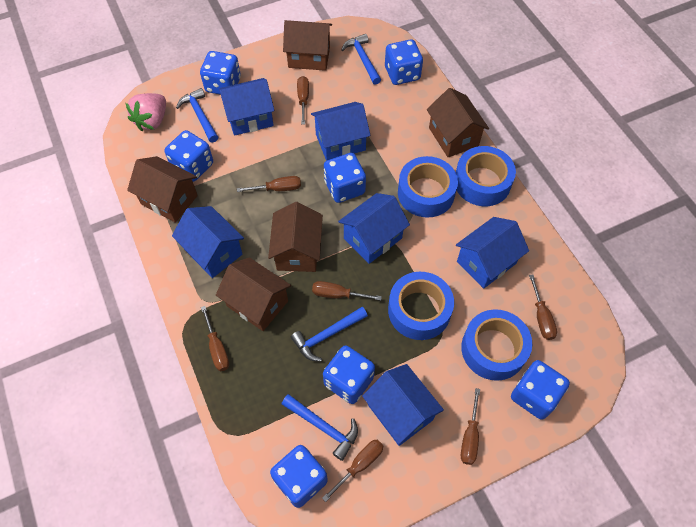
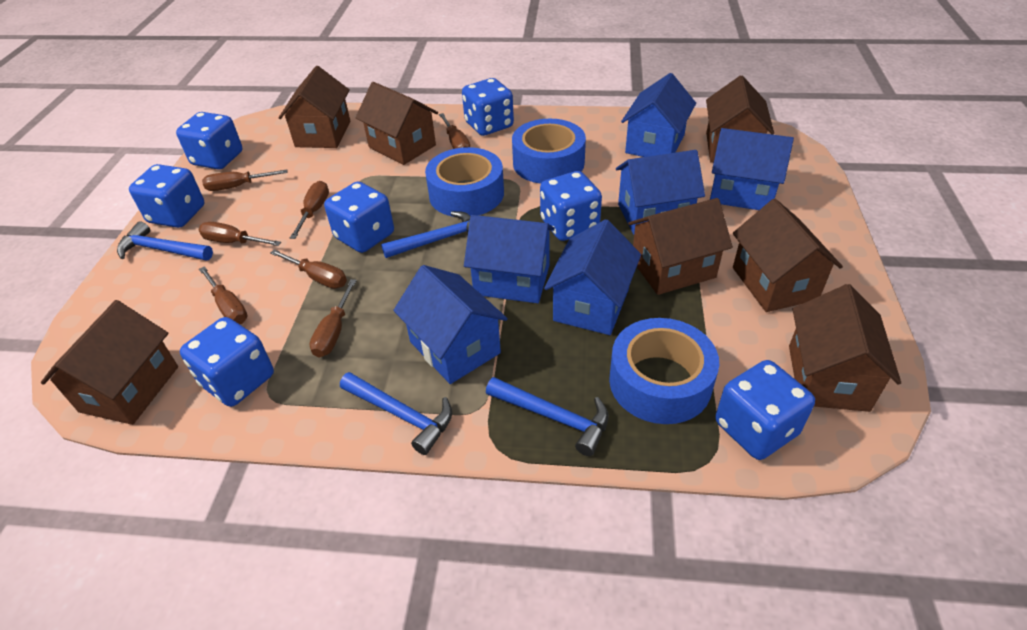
blue tape: [388,272,454,340] [398,156,458,218] [456,146,516,206] [461,309,532,381] = 4 -> [425,147,504,217] [512,119,586,184] [609,318,719,424] = 3
brown house: [127,156,198,223] [216,257,291,331] [268,202,323,272] [283,20,332,71] [427,88,489,158] = 5 -> [41,300,178,425] [279,66,350,148] [355,82,438,165] [628,198,733,295] [706,75,774,163] [733,199,843,312] [789,284,901,412] = 7
pink strawberry: [126,93,166,131] = 1 -> none = 0

